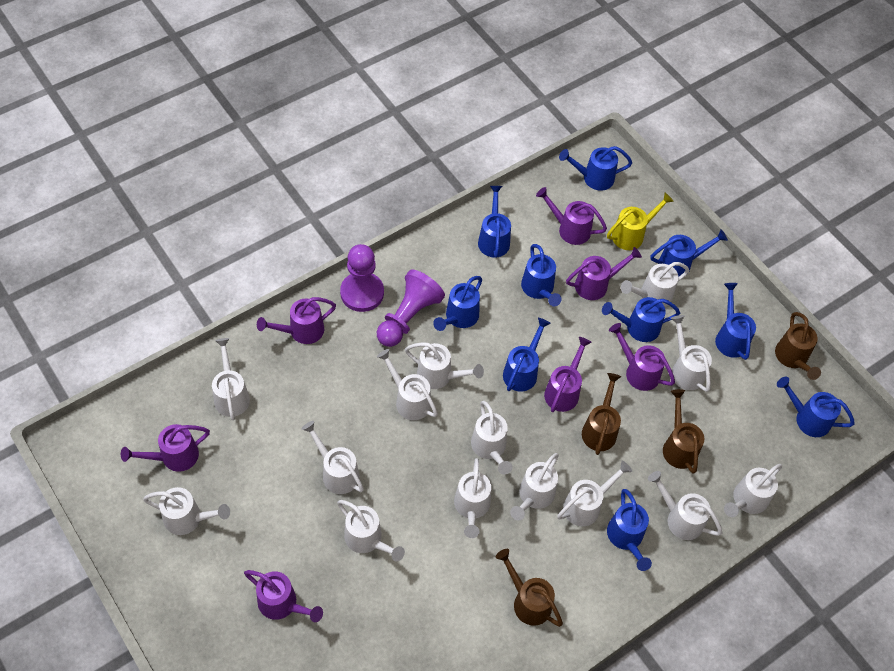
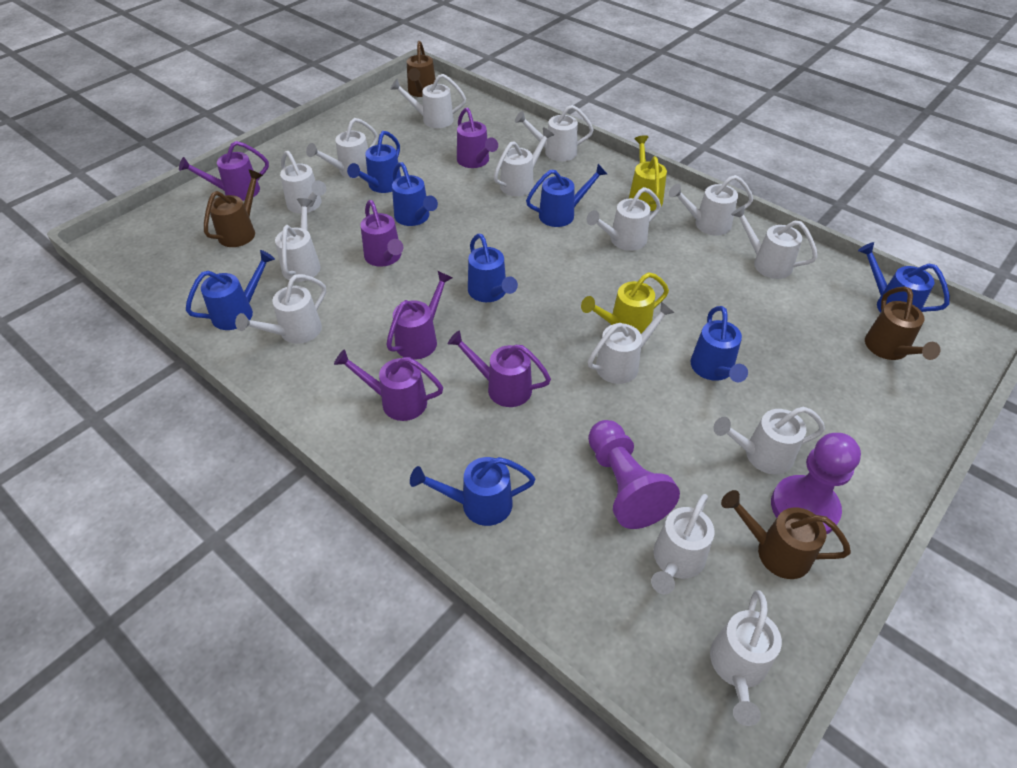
blue watering can: [433,276,482,331] [478,186,511,258] [503,318,551,392] [521,244,561,306] [559,146,632,191] [602,297,680,342] [607,489,652,571] [650,230,728,276] [715,283,756,360] [777,377,855,437] = 10 -> [186,250,275,330] [347,131,401,193] [392,162,438,226] [410,457,535,526] [468,234,518,302] [526,164,607,227] [690,306,748,382] [858,242,950,313] = 8
purple watering can: [121,424,210,472] [244,570,323,622] [257,297,336,344] [536,187,607,245] [544,337,591,412] [566,247,642,300] [609,323,675,391] = 7 -> [179,141,269,201] [334,349,443,421] [361,200,403,267] [386,271,452,360] [448,330,551,407] [457,107,498,168] = 6
yellow watering can: [607,192,674,250] = 1 -> [581,272,669,334] [629,135,667,211] = 2

